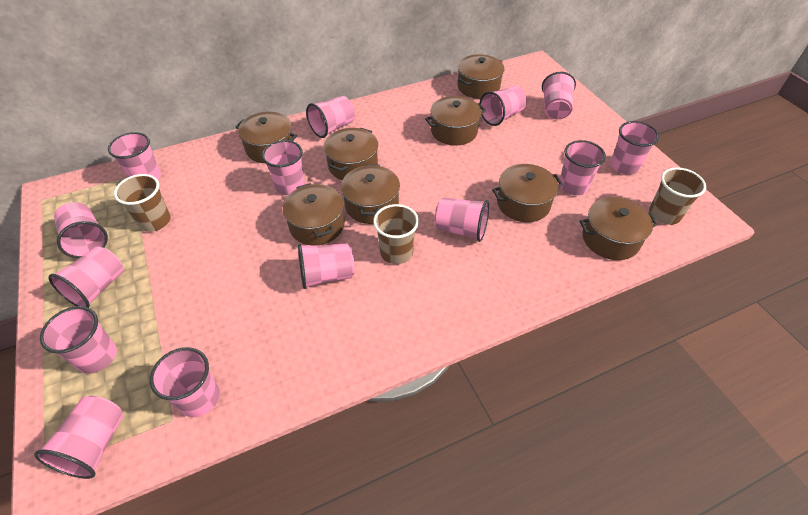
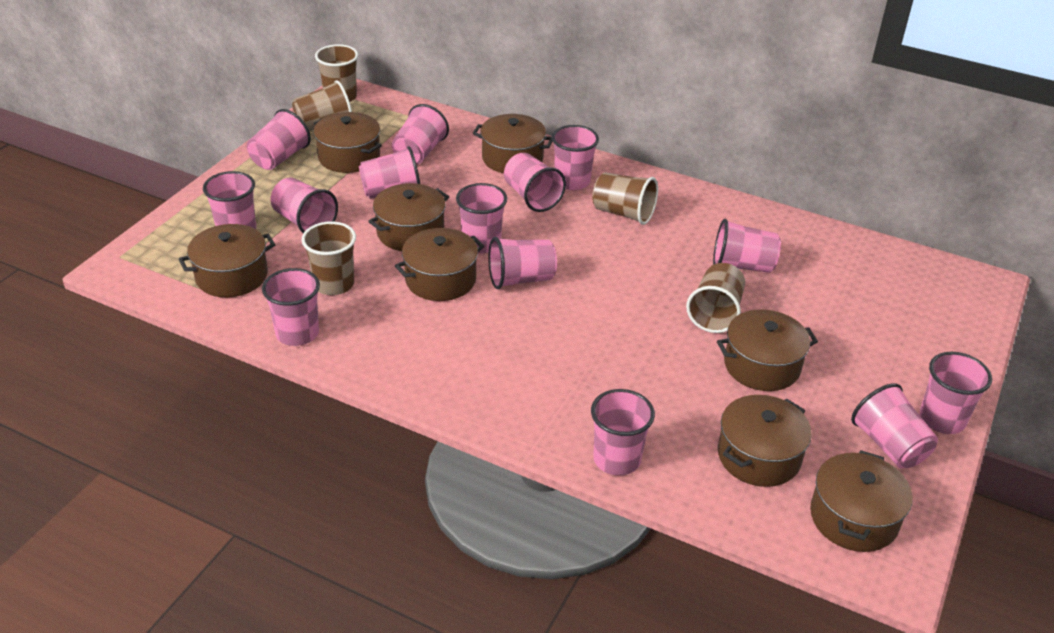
brown cup: [114,174,171,232] [373,204,419,264] [649,167,706,225] = 3 -> [292,80,352,131] [301,221,356,295] [315,44,358,102] [592,172,658,225] [686,263,745,333] = 5

